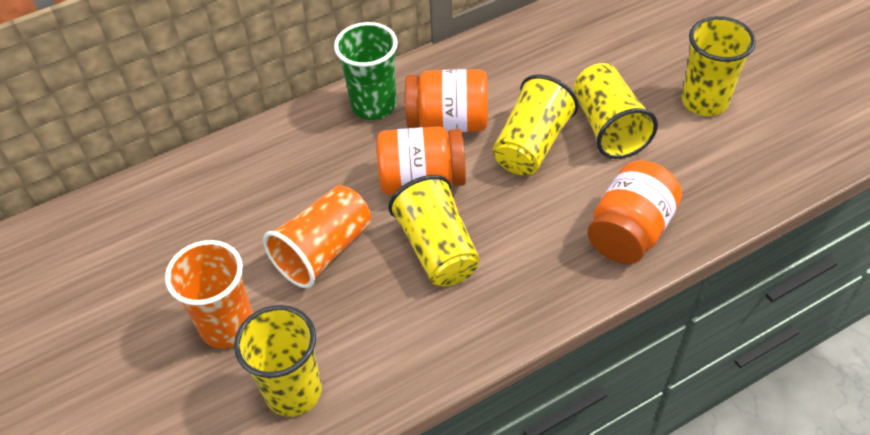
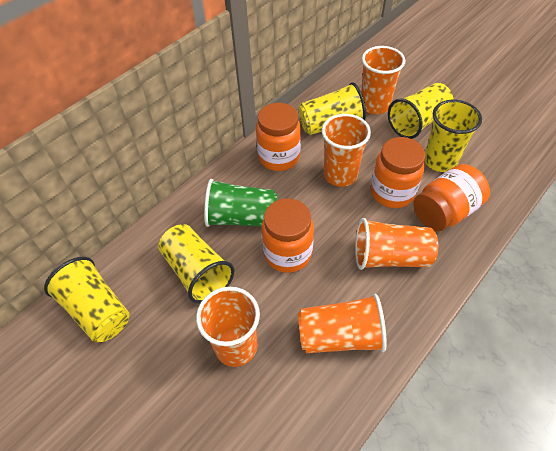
orange cup: [165,240,253,348] [263,185,371,288] = 2 -> [196,287,260,367] [298,294,387,353] [322,114,371,187] [355,218,438,270] [361,46,405,114] = 5
orange jar: [377,127,466,195] [405,69,488,132] [587,160,682,264] = 3 -> [256,103,301,171] [261,198,314,273] [371,137,425,208] [413,164,490,231] = 4

